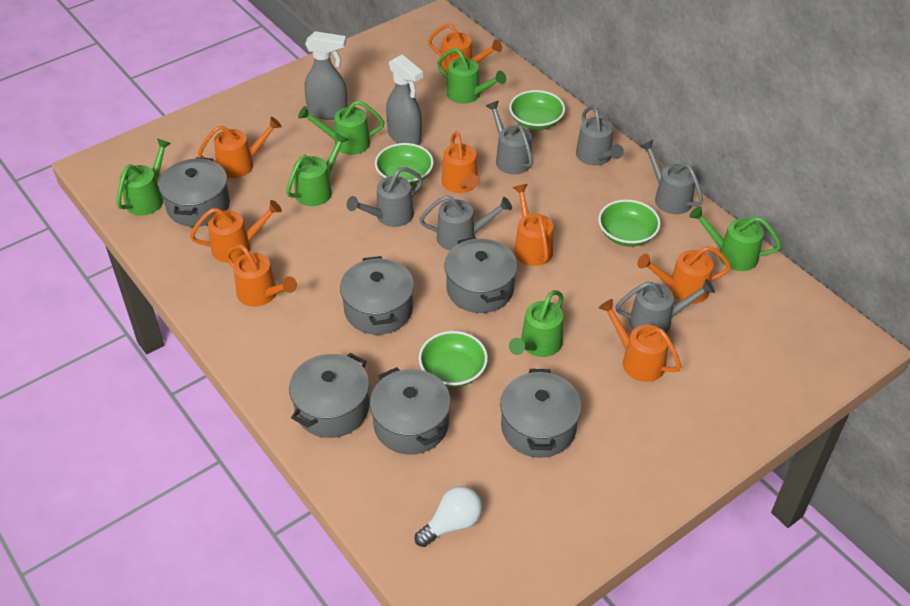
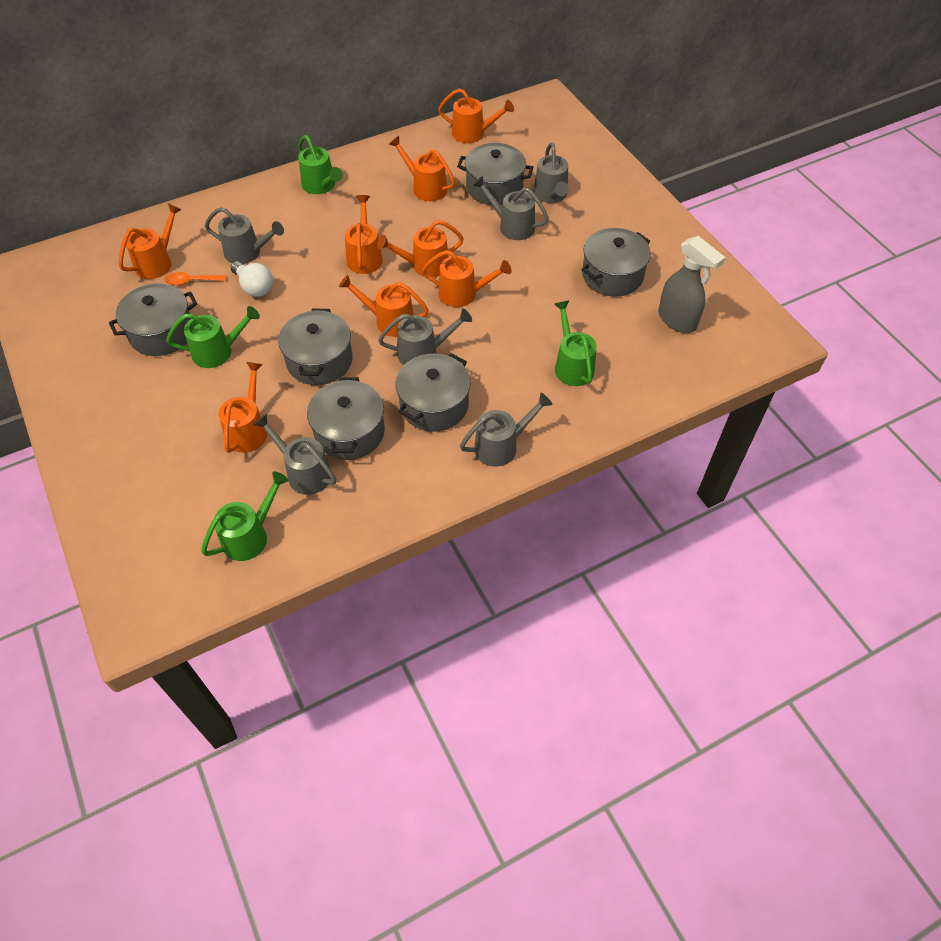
green bowl: [375,143,434,185] [419,331,488,387] [509,90,565,130] [598,200,661,246] = 4 -> none = 0
green watering can: [117,138,171,216] [286,133,349,206] [298,100,385,155] [437,48,506,104] [509,290,564,357] [689,206,781,271] = 6 -> [166,306,260,368] [201,471,289,561] [298,135,343,194] [555,300,597,386] = 4
grey spray bottle: [304,31,348,120] [386,54,423,145] = 2 -> [658,236,725,333] = 1
orange spoon: none = 0 -> [165,272,227,286] = 1

